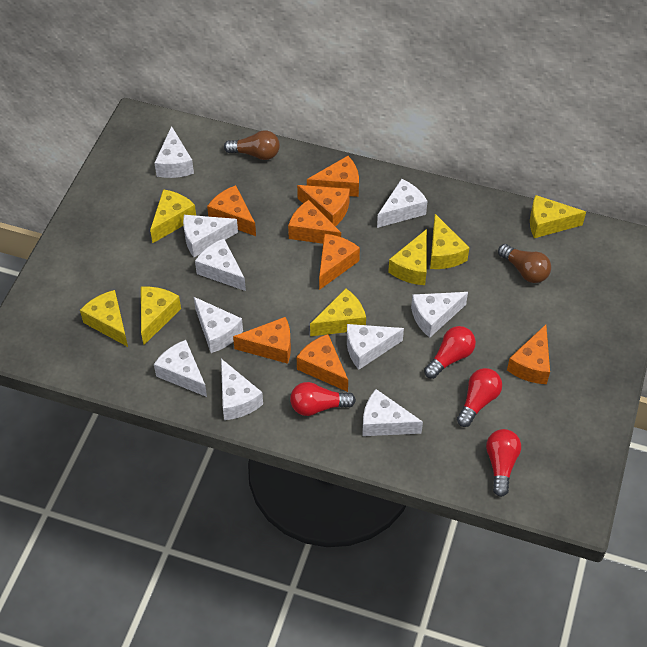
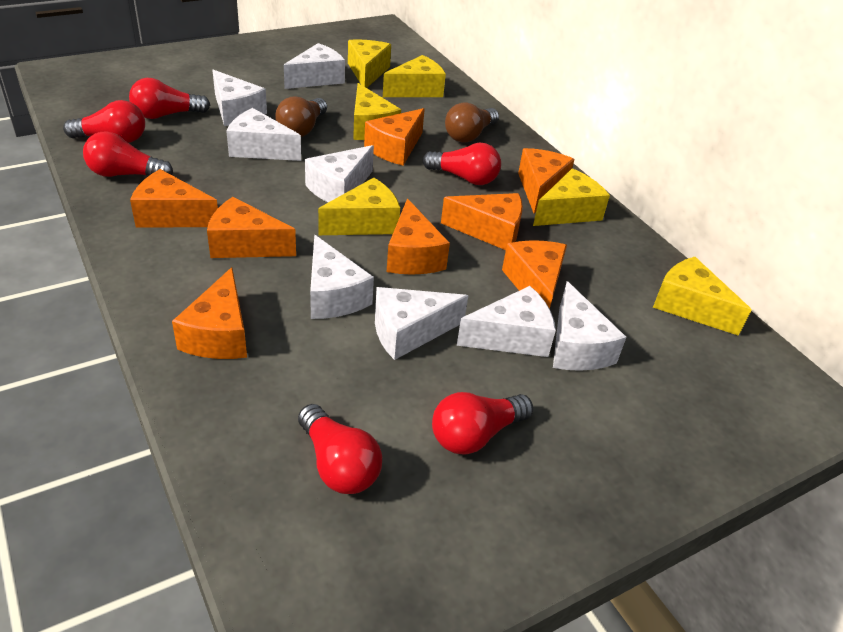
red light bulb: [290,382,356,416] [424,326,476,379] [457,368,502,427] [486,429,521,497] = 4 -> [63,100,145,143] [83,132,173,177] [129,78,210,119] [298,404,382,494] [423,143,501,185] [432,392,533,455] = 6
white cheese: [154,126,194,178] [154,340,207,397] [183,215,238,257] [194,297,243,353] [195,239,246,291] [221,359,263,420] [347,324,404,370] [363,389,423,436] [377,179,427,228] [411,292,468,338] = 10 -> [212,70,267,126] [226,108,301,161] [284,43,345,89] [305,145,374,202] [310,235,374,319] [375,287,468,360] [457,286,556,357] [553,281,626,371] = 8
yellow cheese: [80,290,128,347] [141,287,181,345] [150,189,196,243] [310,288,366,336] [388,229,427,285] [430,214,469,269] [530,195,586,238] = 7 -> [318,178,400,235] [348,40,391,88] [353,83,401,140] [383,55,446,97] [533,168,610,226] [653,257,751,336] = 6

